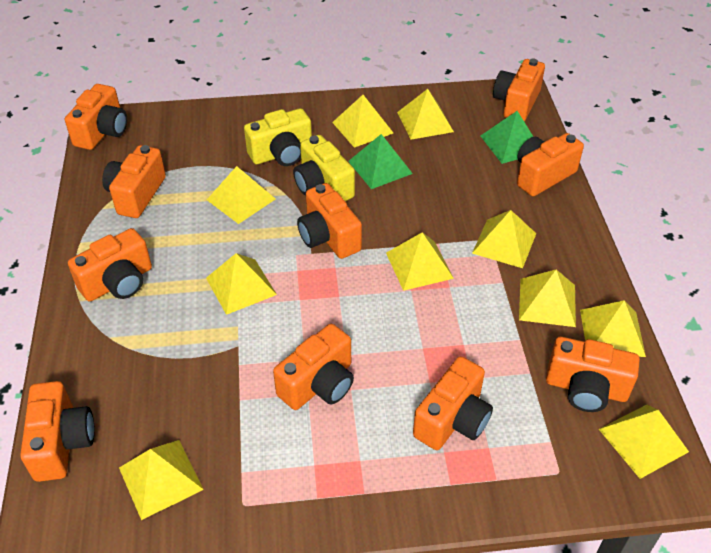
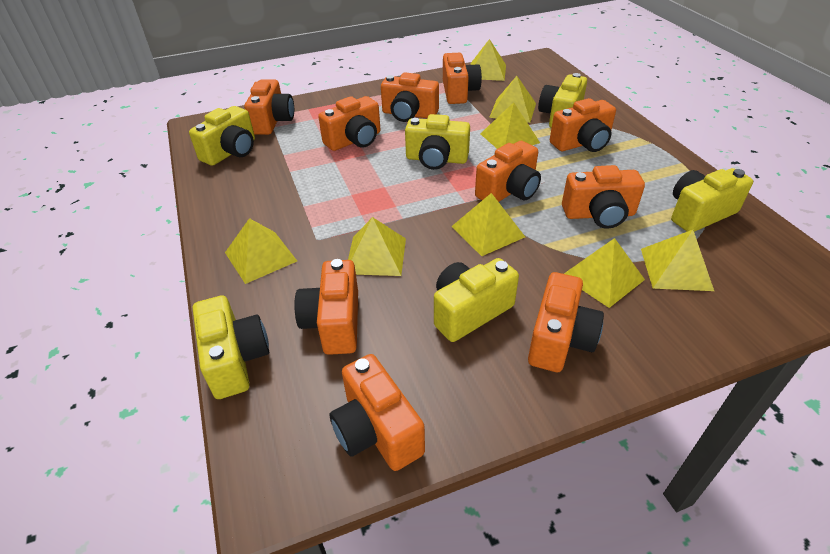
green pyramid: [348,134,413,189] [481,111,533,164] = 2 -> none = 0
yellow camera: [244,108,312,166] [293,135,355,201] = 2 -> [189,106,255,166] [193,295,269,399] [405,114,470,170] [434,258,519,342] [538,73,587,128] [671,168,753,232] = 6
yellow pyramid: [119,440,204,520] [206,253,277,315] [207,166,276,224] [332,95,393,148] [386,232,454,291] [397,89,454,140] [472,210,536,268] [519,270,576,327] [580,300,646,357] [599,405,689,479] = 10 -> [225,218,297,284] [348,217,406,276] [451,193,525,256] [470,39,506,81] [480,102,540,149] [489,76,536,123] [564,238,645,308] [641,230,714,291] = 8

